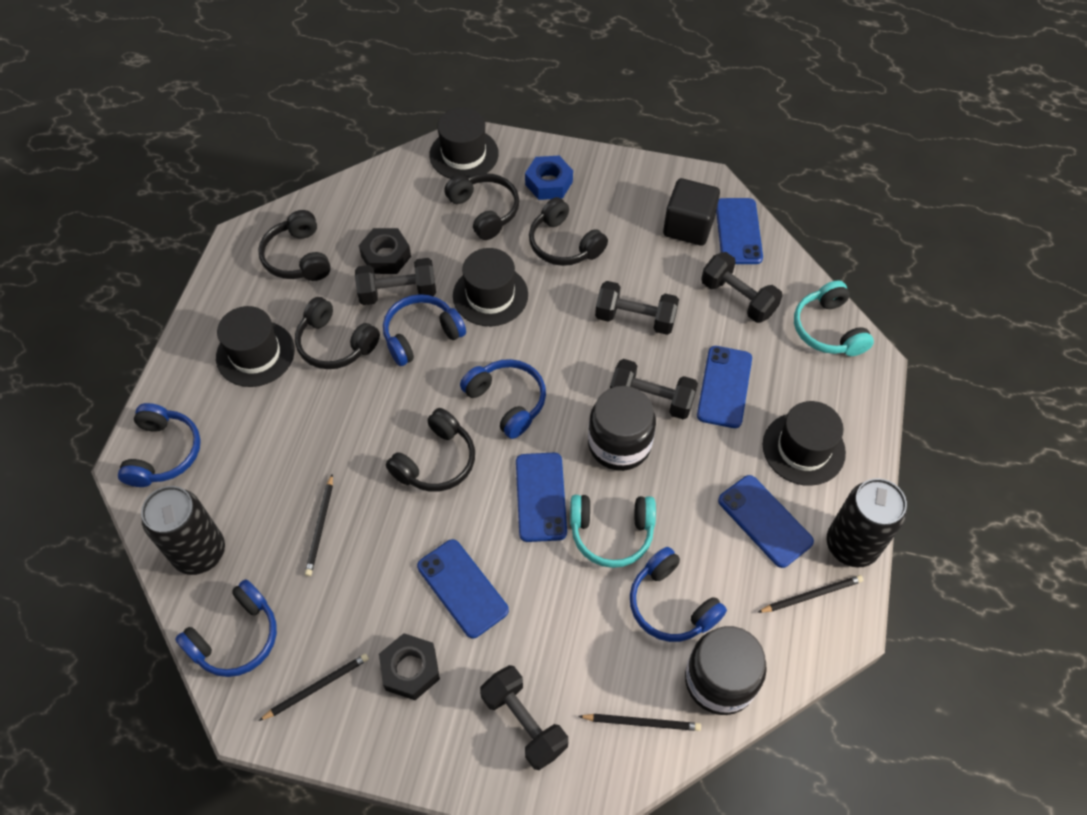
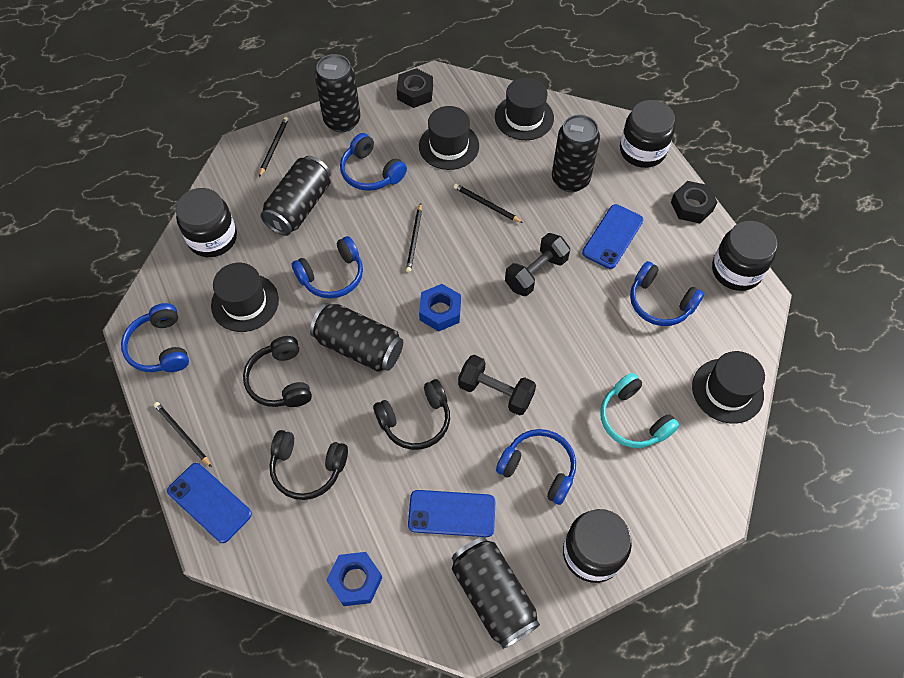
black can: [141,486,225,575] [827,478,907,568] = 2 -> [260,156,331,236] [310,303,403,372] [315,54,361,132] [452,537,540,649] [552,114,600,192] = 5
black cube: [663,178,720,246] = 1 -> none = 0
black dumbbell: [355,258,436,305] [480,665,568,770] [595,281,679,335] [610,359,698,419] [701,252,783,323] = 5 -> [458,355,536,416] [505,233,570,296] = 2
black headphones: [258,210,331,281] [295,297,380,369] [386,408,475,492] [444,173,519,240] [529,197,608,266] = 5 -> [243,336,312,407] [269,430,348,500] [373,379,450,450] = 3
black jar: [588,386,656,471] [685,626,767,715] = 2 -> [176,188,237,257] [563,509,632,583] [620,100,675,168] [712,221,777,291] = 4
blue nut: [525,156,573,200] = 1 -> [327,552,382,606] [419,284,461,332] = 2
blue phone: [417,539,509,638] [516,453,567,542] [697,346,752,428] [716,198,763,264] [718,475,814,568] = 5 -> [167,463,252,543] [408,490,496,537] [582,204,643,269] = 3
turquoise headphones: [570,495,656,568] [794,280,874,356] = 2 -> [600,373,679,448] = 1

